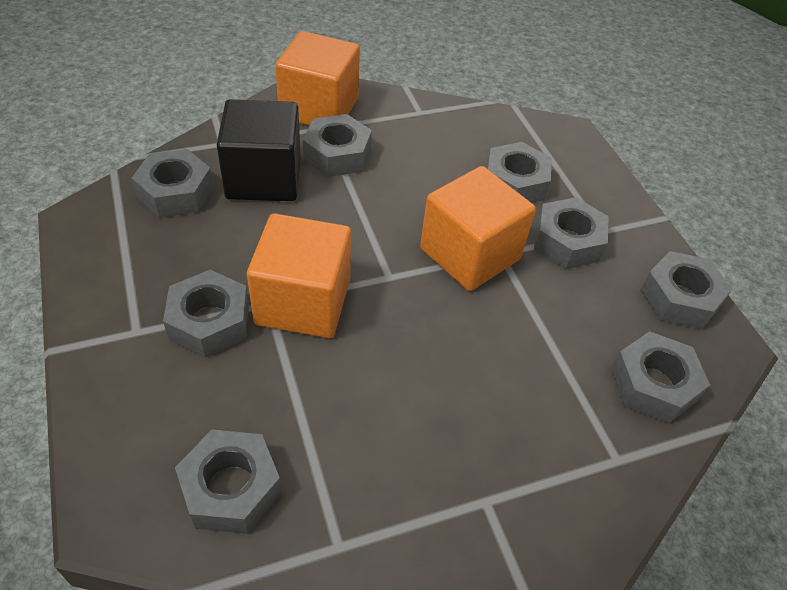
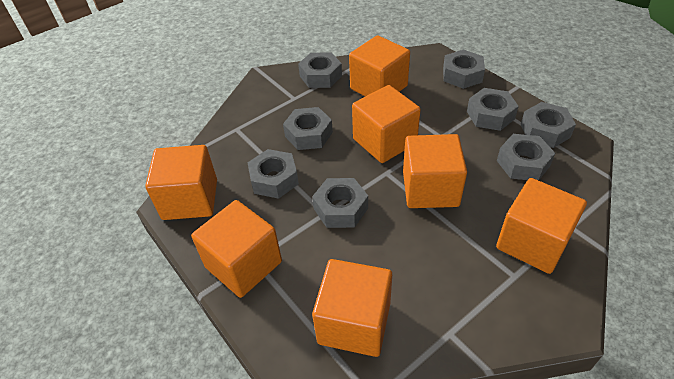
black cube: [217,99,301,201] = 1 -> none = 0
orange cube: [247,213,351,338] [275,31,360,126] [420,166,536,291] = 3 -> [145,145,217,220] [191,200,282,298] [312,259,392,357] [349,35,410,96] [352,85,421,163] [403,134,467,208] [496,178,587,274] = 7

